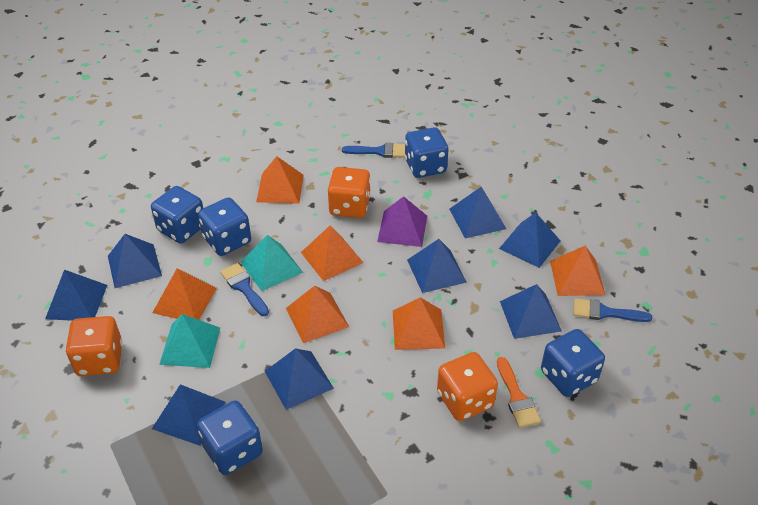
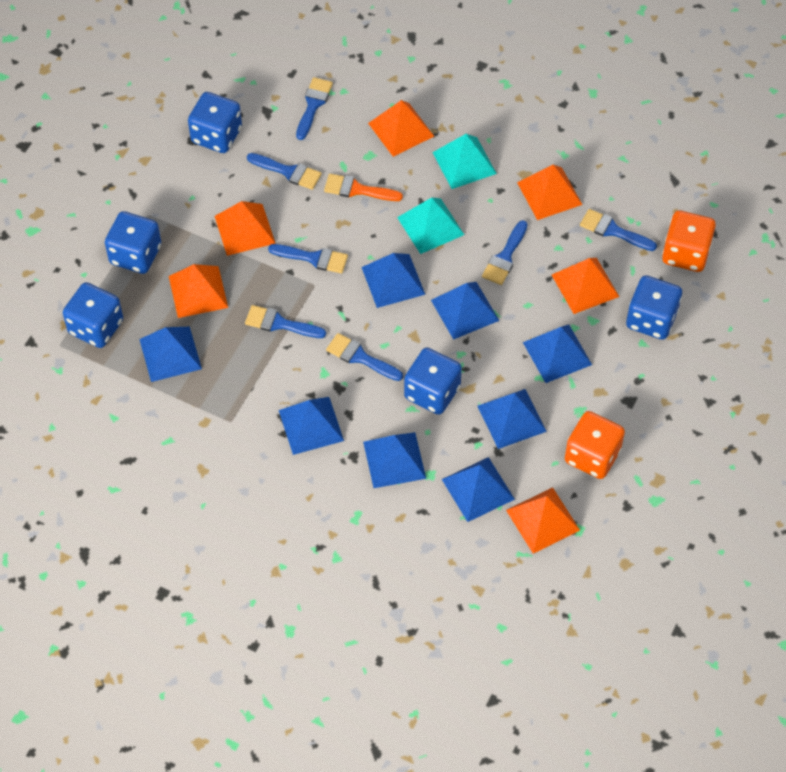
blue brush: [220,263,269,316] [342,143,405,158] [573,298,652,322] = 3 -> [245,305,326,338] [247,153,322,190] [268,244,348,273] [296,77,333,140] [326,333,403,381] [482,220,528,285] [580,209,657,251] = 7
orange dice: [66,316,123,376] [328,167,371,218] [437,352,498,421] = 3 -> [565,411,625,479] [662,210,716,272] = 2
purple pyramid: [377,196,427,247] = 1 -> none = 0

